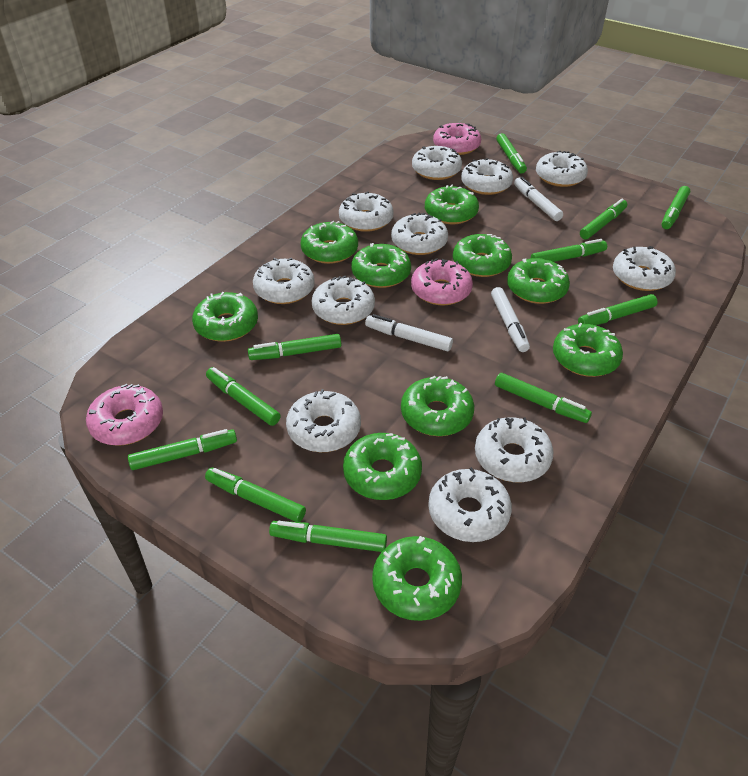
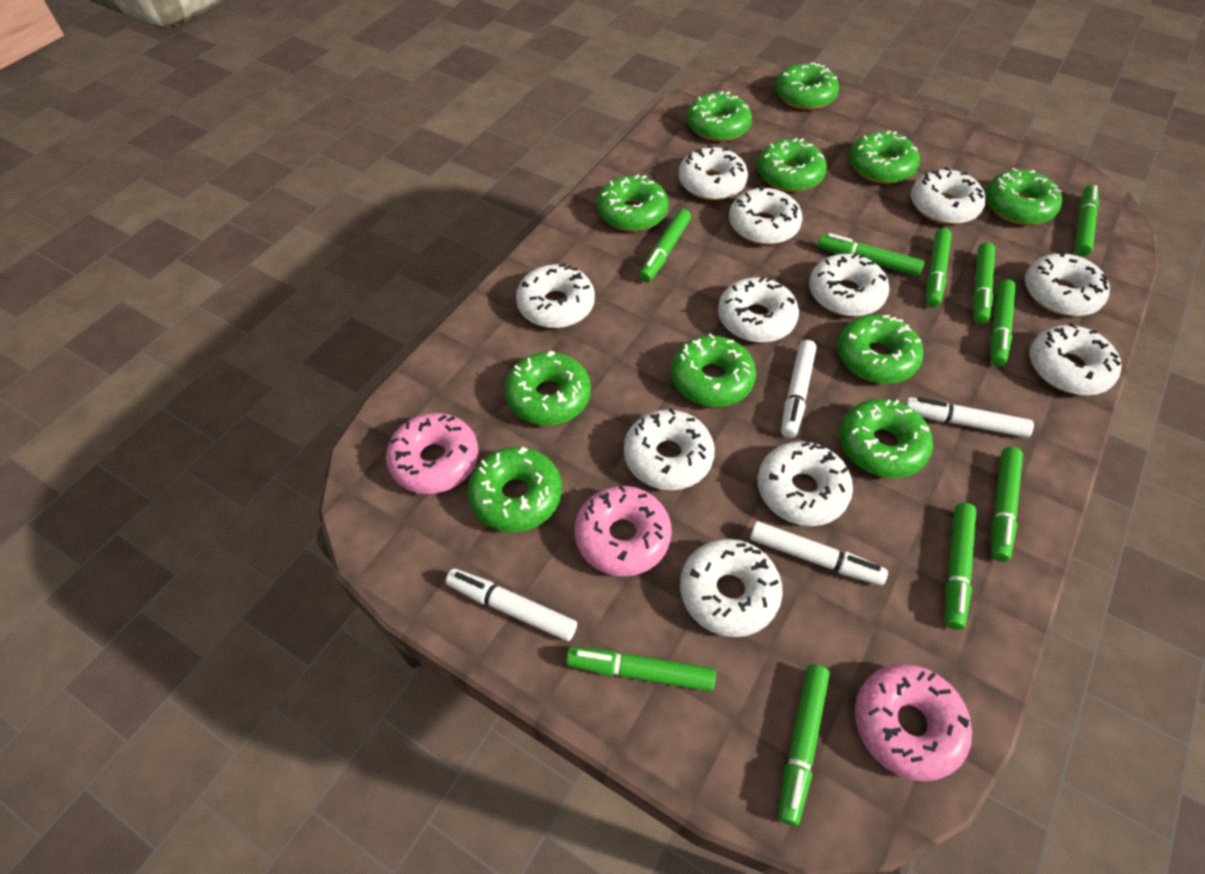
green donut: [192,292,258,342] [301,221,358,264] [343,433,422,500] [351,243,411,288] [372,536,462,621] [401,376,474,436] [425,184,479,225] [453,234,512,277] [507,258,570,304] [553,323,623,377] = 10 -> [468,447,562,532] [505,350,591,425] [597,175,669,231] [671,333,756,407] [687,91,752,141] [757,138,827,192] [776,63,839,110] [837,315,923,384] [840,399,933,478] [849,131,920,184] [986,168,1062,225] = 11
green marker: [128,429,237,470] [205,467,306,522] [206,367,281,426] [248,334,341,360] [269,521,387,552] [495,373,592,423] [496,133,527,173] [531,239,607,262] [578,294,658,325] [580,199,627,240] [662,186,690,229] = 11 -> [566,647,716,691] [639,209,691,282] [778,664,830,826] [818,233,924,276] [926,228,952,307] [945,503,977,630] [973,242,995,324] [991,279,1016,366] [991,447,1023,562] [1075,185,1099,256] = 10
white marker: [365,314,453,351] [491,287,530,352] [514,177,563,221] = 3 -> [446,568,577,641] [750,521,888,586] [781,340,817,438] [904,397,1034,438] = 4

